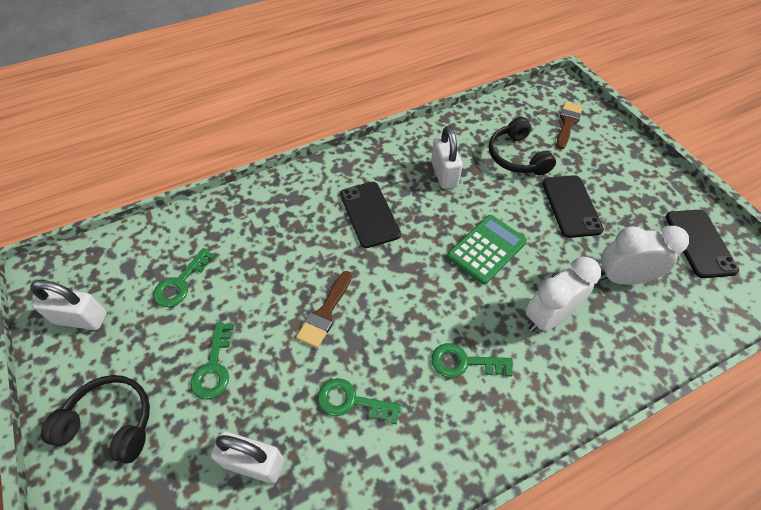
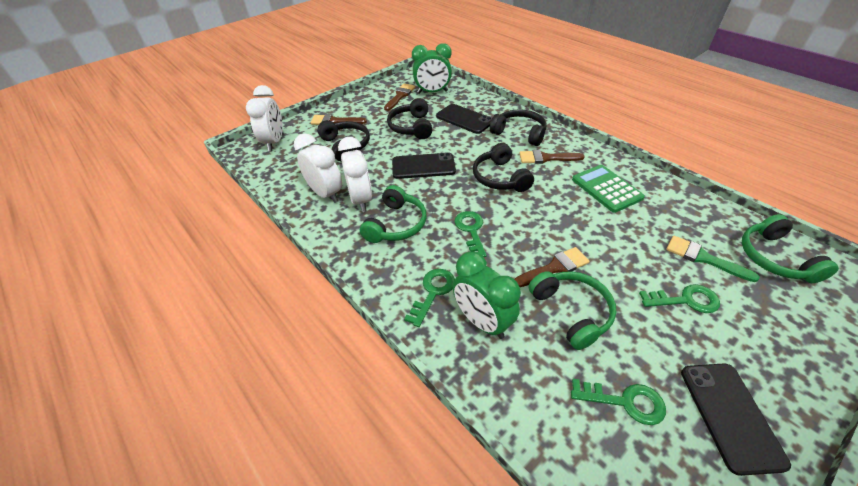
black headphones: [41,375,150,464] [489,117,556,175] = 2 -> [317,120,370,162] [387,98,432,139] [473,143,534,192] [490,109,547,146] = 4
brown brush: [296,271,352,348] [556,102,583,149] = 2 -> [310,114,367,125] [384,84,416,111] [514,247,590,287] [520,150,585,164] = 4
green brush: none = 0 -> [666,236,760,282] = 1
green clock: none = 0 -> [412,43,452,94] [453,252,521,339] = 2
green headphones: none = 0 -> [360,185,427,243] [529,271,616,350] [742,214,839,283] = 3
white clock: [526,257,601,332] [600,226,689,285] = 2 -> [246,85,283,151] [294,133,342,203] [338,137,372,212] = 3
white padlock: [30,280,107,330] [211,431,284,484] [431,126,463,189] = 3 -> none = 0

